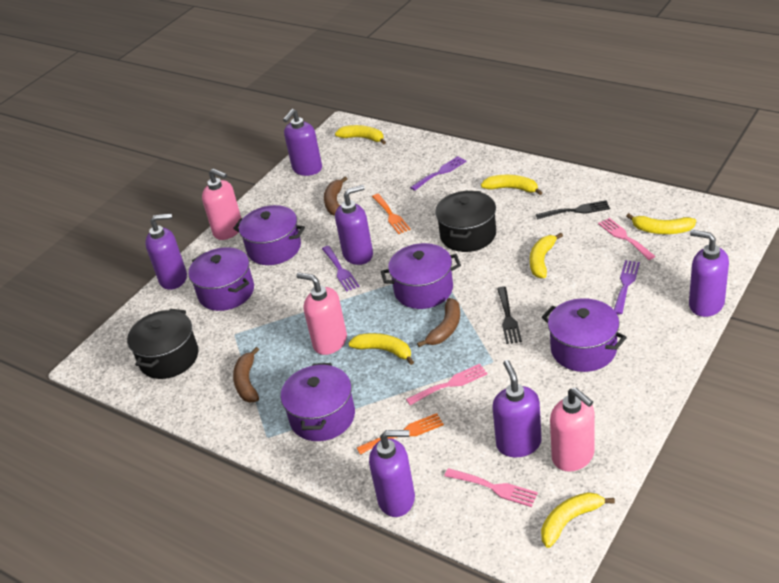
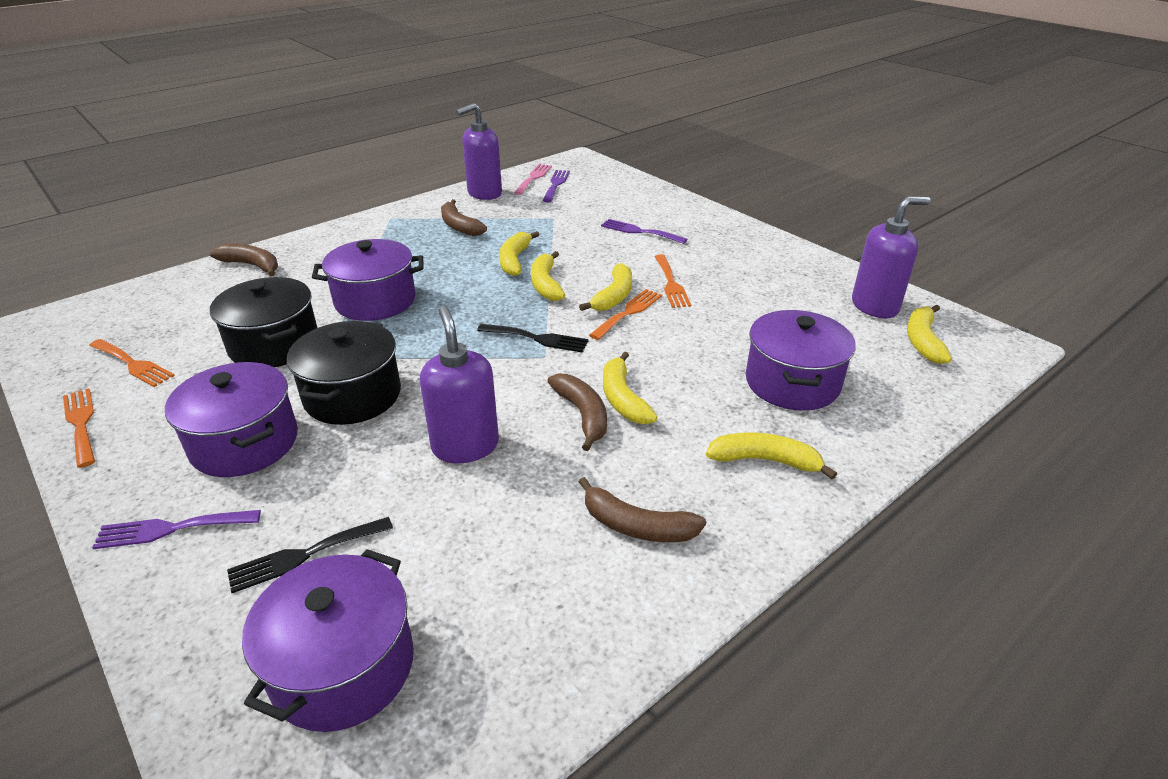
brown banana: [233,347,259,403] [324,176,347,216] [417,298,460,347] = 3 -> [210,243,278,276] [441,199,487,236] [547,374,607,451] [579,477,706,542] = 4
orange fork: [357,413,444,454] [372,194,411,234] = 2 -> [63,388,95,468] [89,339,175,387] [589,289,662,340] [654,254,691,308] = 4
pink fork: [406,364,488,405] [444,468,538,507] [598,218,655,260] = 3 -> [514,164,552,195] = 1
pink soap dispenser: [202,168,241,240] [296,272,347,355] [550,387,595,472] = 3 -> none = 0
purple pot: [188,247,254,311] [233,205,305,265] [281,363,355,441] [381,243,461,309] [542,298,627,372] = 5 -> [165,362,298,477] [242,549,414,732] [312,239,423,321] [746,310,856,411] = 4
purple soap dispenser: [145,213,187,290] [283,109,322,176] [335,185,373,265] [369,430,415,517] [492,360,542,457] [689,230,729,317] = 6 -> [420,306,499,463] [456,103,502,200] [852,196,930,318] = 3

